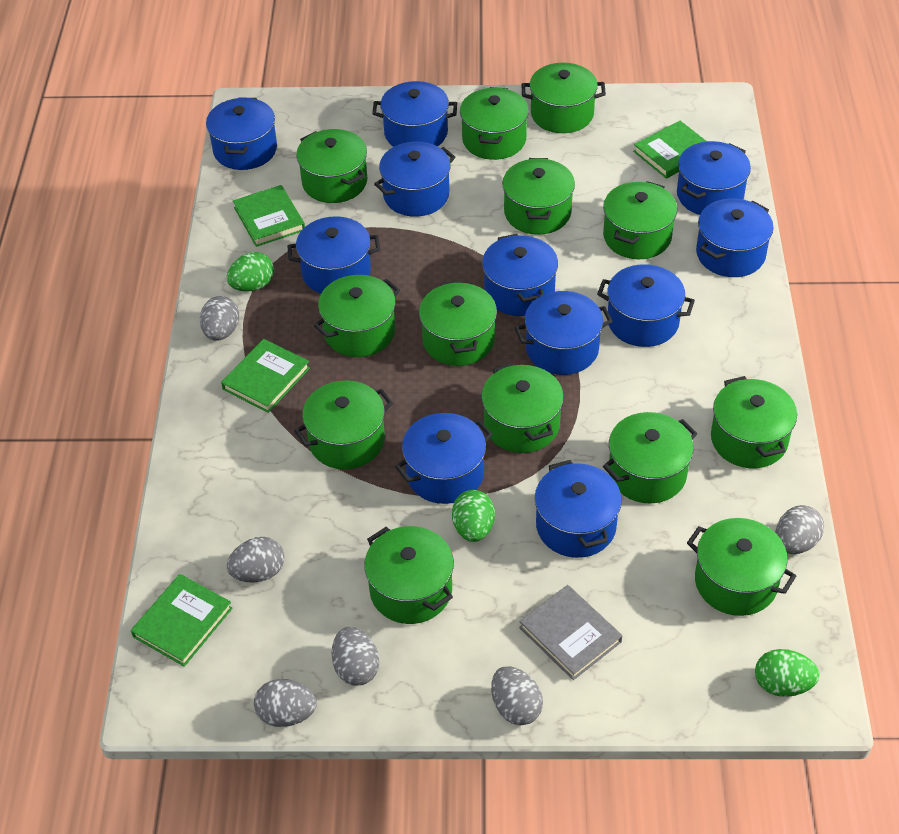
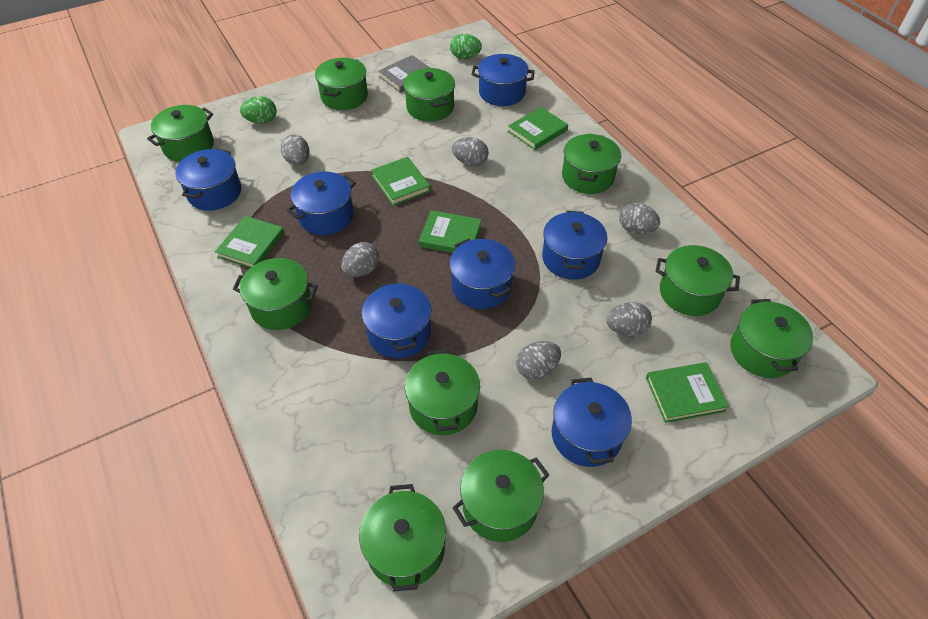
blue pot: [206,97,277,170] [287,216,380,294] [372,81,457,147] [374,142,455,217] [395,413,493,504] [482,234,558,316] [515,291,613,375] [535,460,622,558] [597,264,695,347] [677,141,751,215] [696,199,773,277] = 11 -> [175,149,241,211] [287,171,356,235] [362,281,432,358] [449,239,515,309] [471,54,535,106] [542,211,607,280] [552,378,632,467] = 7
green book: [131,574,233,667] [221,339,310,413] [233,185,305,247] [633,121,706,179] = 4 -> [215,216,284,268] [371,157,431,206] [419,210,482,253] [508,107,568,150] [646,362,729,423] = 5
green egg: [227,252,274,292] [452,490,495,542] [755,649,820,697] = 3 -> [240,96,276,124] [450,34,482,59] = 2
green pot: [294,380,393,469] [296,129,367,203] [314,275,400,357] [364,526,454,624] [419,281,497,366] [460,87,529,160] [481,363,564,453] [502,158,575,235] [521,63,606,133] [603,181,677,259] [603,412,698,504] [687,518,796,616] [711,376,797,468] = 13 -> [147,105,214,162] [233,258,318,330] [315,58,368,110] [359,484,446,592] [403,68,455,122] [405,350,480,435] [453,450,549,542] [562,134,621,194] [655,245,740,316] [730,299,813,378] = 10

